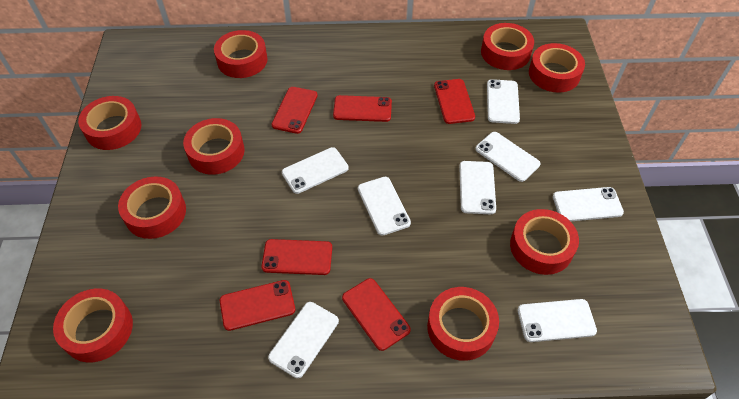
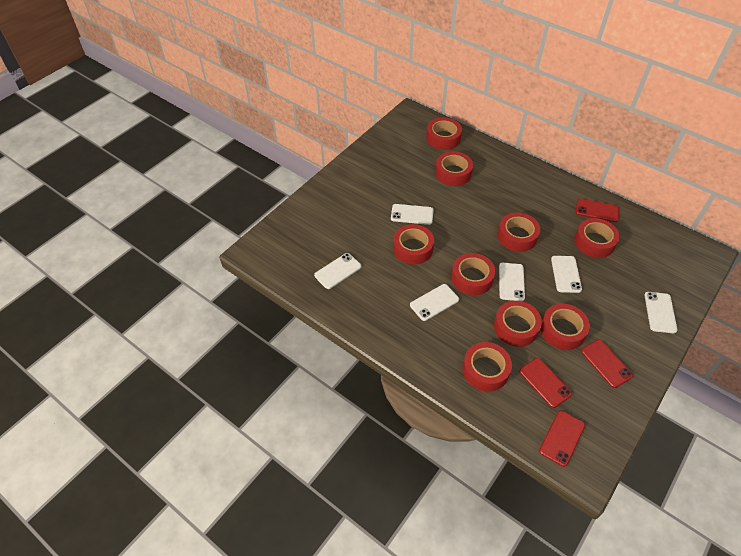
red phone: [220,280,295,331] [262,239,332,275] [271,87,318,134] [333,95,392,122] [342,278,411,351] [434,79,475,124] = 6 -> [519,358,572,408] [539,411,585,467] [576,198,619,222] [581,340,633,388] = 4
white phone: [268,302,339,378] [282,147,349,194] [358,177,411,236] [459,161,496,214] [475,132,541,182] [487,79,520,124] [518,299,597,342] [553,187,624,221] = 8 -> [314,253,361,289] [391,204,434,225] [410,284,459,321] [499,263,525,301] [551,256,582,293] [644,292,678,333] = 6

